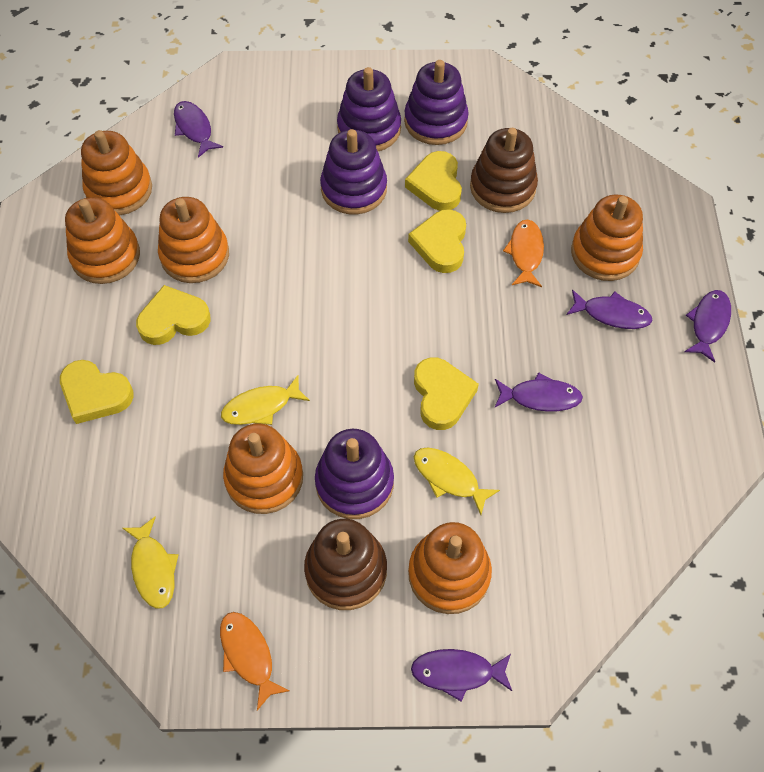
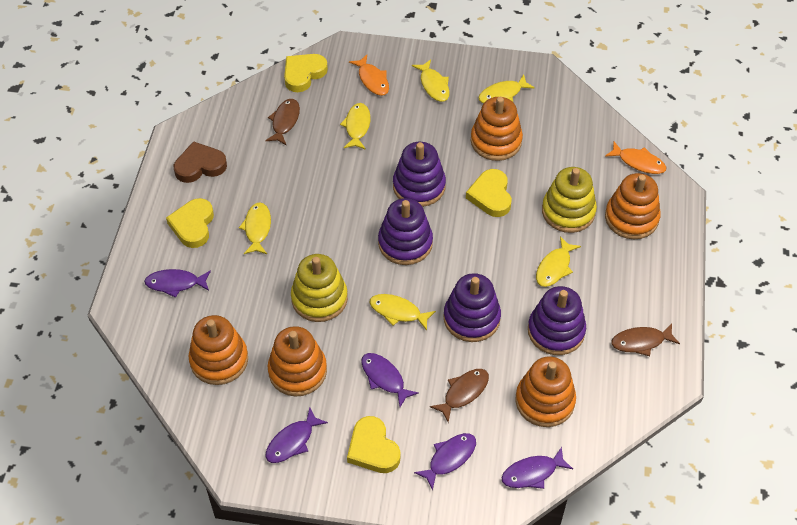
brown fish: none = 0 -> [265,99,300,145] [430,369,489,423] [611,324,680,356] = 3
brown heart: none = 0 -> [174,141,227,183] = 1
brown stacking toy: [304,519,387,610] [470,128,538,213] = 2 -> none = 0
orange stacking toy: [65,197,140,284] [81,130,152,215] [158,197,229,283] [223,423,303,514] [408,522,492,614] [571,194,643,281] = 6 -> [188,315,248,385] [267,326,327,397] [471,97,523,161] [515,357,576,427] [605,173,661,239] = 5
yellow fish: [122,516,178,609] [221,375,310,425] [414,447,500,515] = 3 -> [239,202,271,254] [340,103,371,150] [369,294,436,331] [412,59,450,102] [478,75,535,103] [536,236,581,287] = 6
yellow heart: [60,360,134,424] [136,285,211,345] [405,151,462,211] [408,209,466,273] [414,357,479,430] = 5 -> [166,198,214,248] [284,54,328,92] [347,416,401,473] [466,169,512,217] = 4
yellow stacking toy: none = 0 -> [291,254,348,322] [542,167,597,233] = 2

